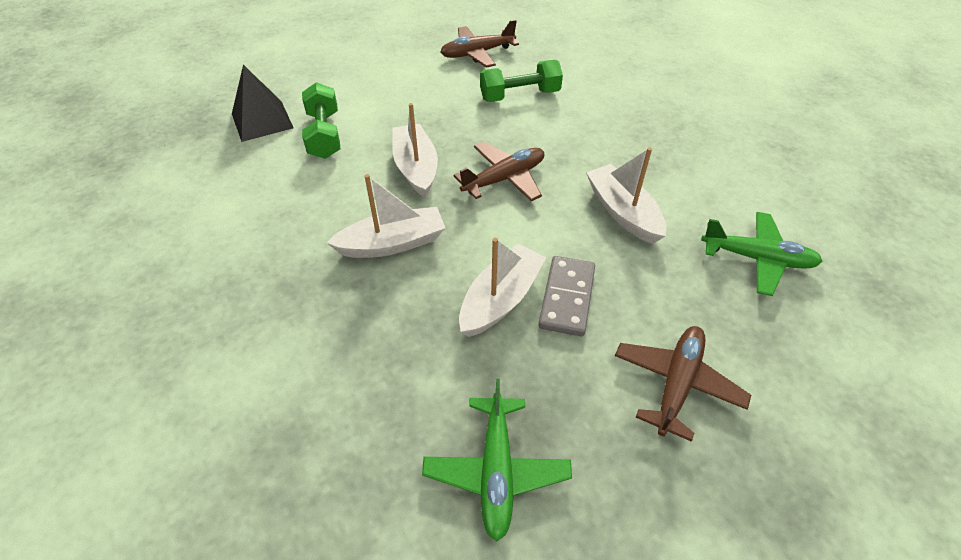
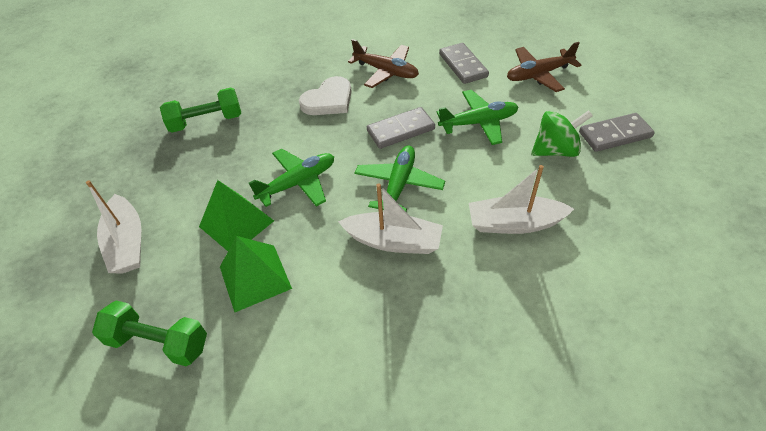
black pyramid: [232,65,294,142] = 1 -> none = 0
brown plane: [441,19,519,68] [454,142,544,201] [615,326,751,442] = 3 -> [348,39,419,88] [507,42,581,92] = 2
green plane: [422,379,572,541] [701,212,823,296] = 2 -> [249,148,334,207] [354,146,445,211] [437,90,518,145] = 3
green pyramid: none = 0 -> [199,180,274,251] [220,236,292,312] = 2
green spinning top: none = 0 -> [531,110,593,157] = 1
grey domino: [538,256,595,336] = 1 -> [367,107,435,149] [439,43,489,84] [579,113,655,152] = 3
white boat: [327,174,445,258] [392,103,438,198] [459,238,546,337] [586,147,666,244] = 4 -> [86,180,141,274] [338,183,443,254] [469,165,574,234] = 3
white heart: none = 0 -> [299,76,352,115] = 1

